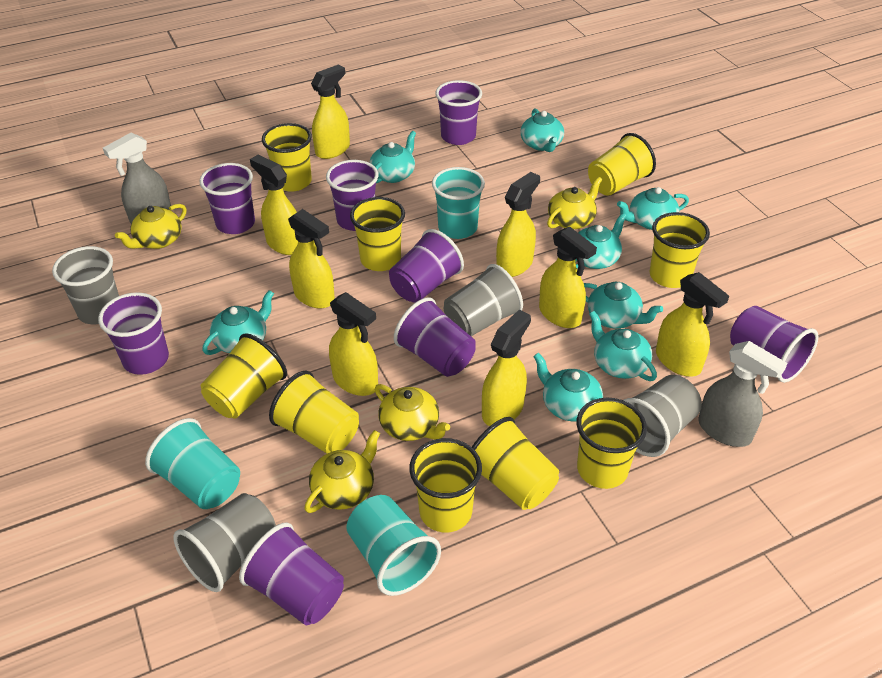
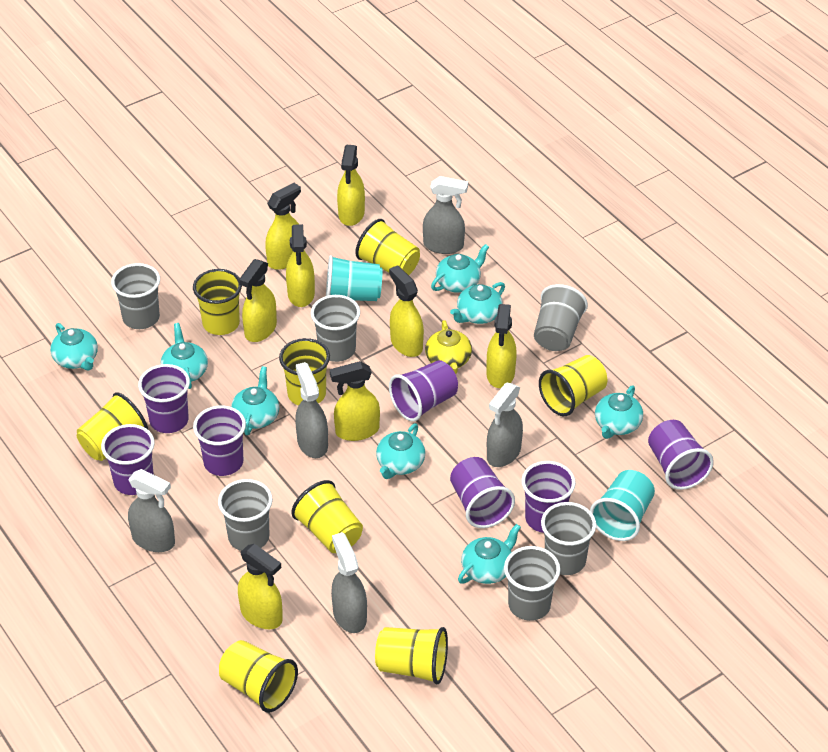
grey cup: [52,246,119,324] [173,493,276,592] [444,264,523,336] [623,375,702,457] = 4 -> [111,263,160,329] [218,479,273,551] [311,295,360,362] [504,546,560,621] [534,284,588,351] [541,502,596,575] = 6
grey spray bottle: [103,133,171,223] [699,341,788,447] = 2 -> [128,469,175,552] [295,362,328,458] [331,532,367,633] [423,176,468,254] [487,383,523,467] = 5
purple cup: [98,292,169,375] [200,163,255,234] [239,522,344,625] [326,160,378,231] [389,229,464,303] [394,297,476,377] [435,80,482,145] [730,306,818,383] = 8 -> [101,424,155,495] [138,364,190,433] [193,406,246,476] [389,360,458,421] [450,457,515,528] [521,461,576,533] [648,420,714,490] = 7
turquoise cup: [145,418,240,509] [346,495,441,596] [432,167,485,239] = 3 -> [326,255,382,301] [590,470,655,541] = 2
yellow cup: [201,334,287,418] [262,123,312,192] [269,371,359,454] [350,197,405,271] [409,438,482,532] [472,417,559,510] [577,398,647,489] [588,133,656,196] [650,212,710,288] = 9 -> [77,392,148,461] [193,269,242,335] [219,640,298,713] [279,338,330,406] [291,480,363,553] [355,219,420,275] [375,627,448,685] [539,355,607,416] = 8
yellow teapot: [115,204,186,249] [304,430,380,513] [375,384,450,441] [547,177,602,229] = 4 -> [425,320,472,374] = 1

